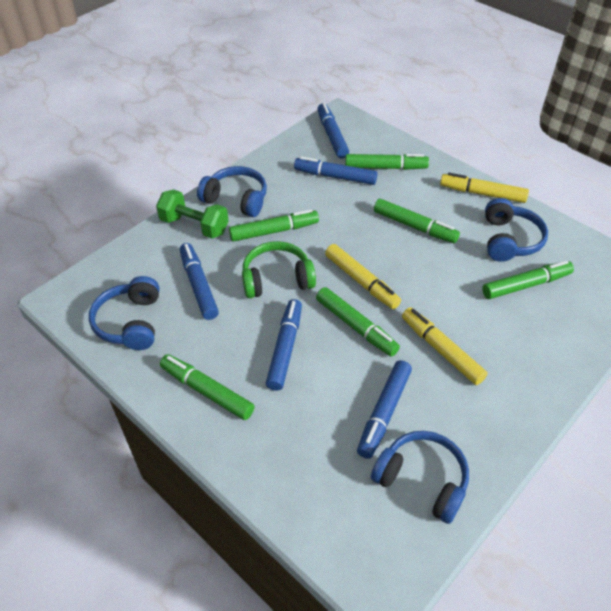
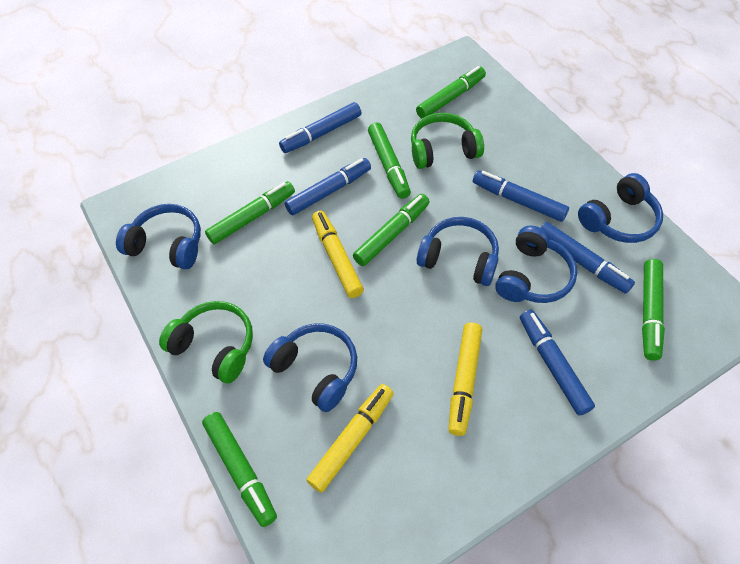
blue headphones: [89,276,160,350] [197,166,267,217] [371,431,469,524] [485,198,548,262] = 4 -> [116,204,201,269] [263,323,357,412] [417,217,499,286] [495,225,577,303] [578,173,663,243] = 5
green dumbbell: [156,190,229,239] = 1 -> none = 0
green headphones: [242,241,316,298] = 1 -> [159,301,253,383] [411,113,484,169] = 2

